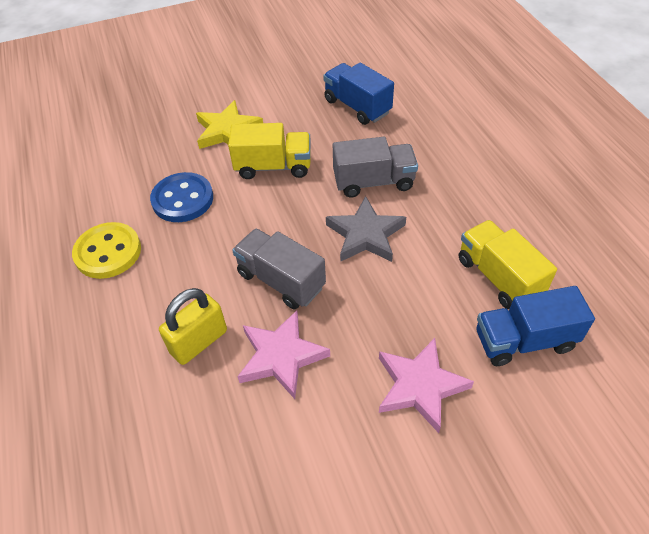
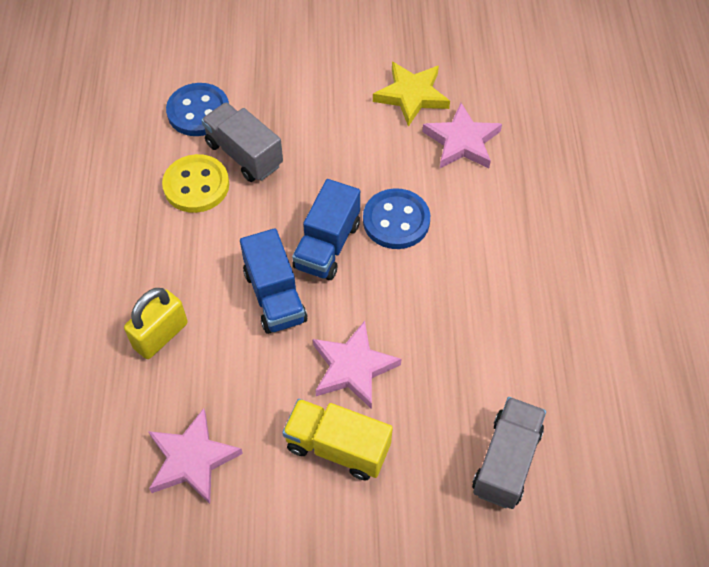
blue button: [150,172,213,222] = 1 -> [166,83,229,136] [363,188,430,249] = 2
grey star: [326,196,406,262] = 1 -> none = 0
pink star: [237,310,330,399] [379,338,474,433] = 2 -> [148,408,243,504] [313,321,402,409] [422,103,502,168] = 3
yellow truck: [228,123,310,179] [459,220,557,309] = 2 -> [282,399,393,481] = 1

